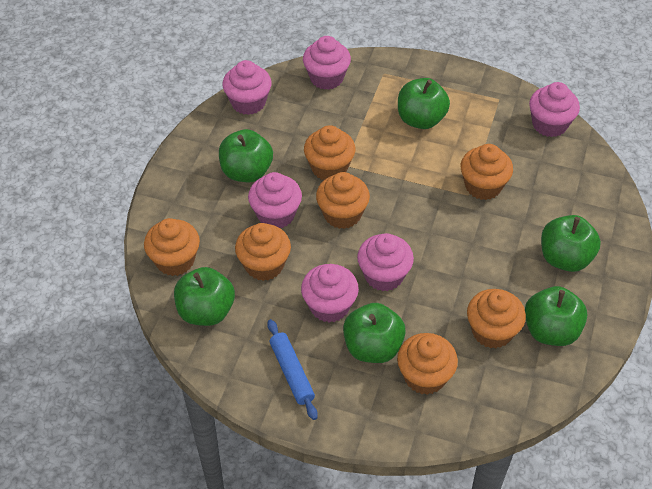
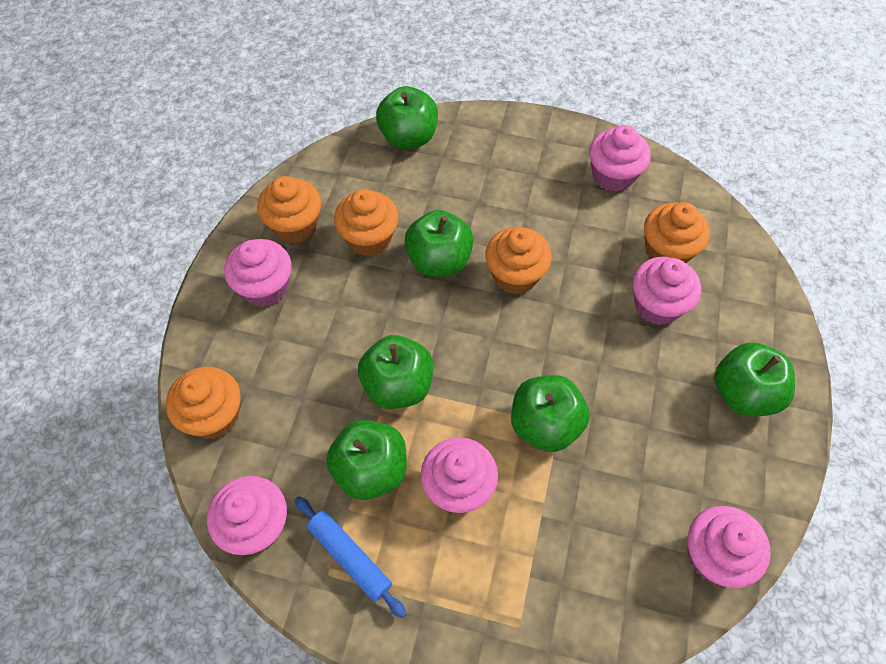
orange cupcake: [144,218,200,276] [235,223,291,281] [304,125,355,180] [316,172,370,229] [397,333,458,395] [461,144,513,200] [467,289,526,349] = 7 -> [166,366,241,439] [257,176,321,243] [334,189,398,256] [485,227,552,294] [644,202,710,263] = 5

